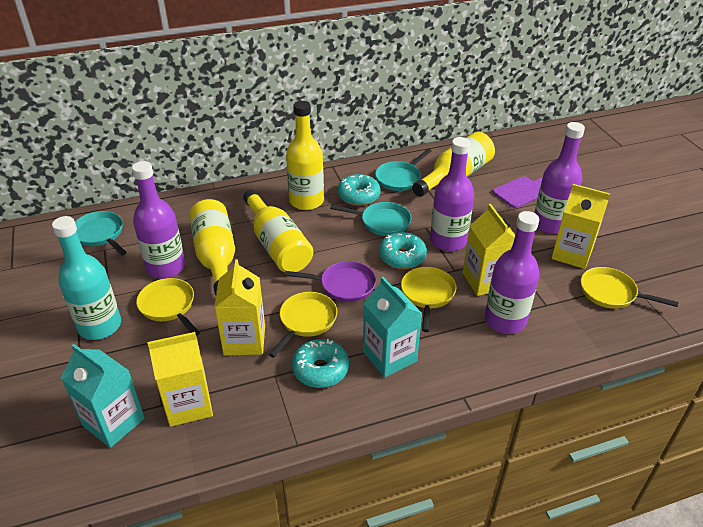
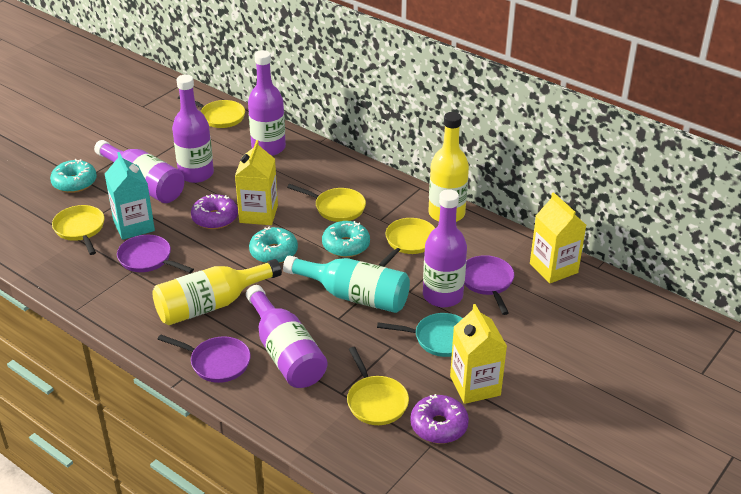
purple bottle: [132,161,185,279] [430,137,474,251] [485,211,539,334] [534,122,585,234] = 4 -> [94,140,184,203] [172,75,214,183] [246,285,327,388] [248,50,286,156] [423,189,467,307] = 5
purple cutting board: [493,176,543,208] = 1 -> none = 0
purple donut: none = 0 -> [191,194,238,229] [410,394,469,444] = 2
purple pan: [285,261,376,302] = 1 -> [117,235,194,273] [158,334,251,383] [464,255,514,315] = 3
turquoise carton: [61,344,145,448] [363,277,423,378] = 2 -> [105,152,155,240] = 1
turquoise pan: [75,211,127,255] [330,202,411,236] [375,149,432,191] = 3 -> [377,313,463,357] = 1
yellow bottle: [189,199,235,295] [243,189,313,272] [286,101,324,210] [412,132,495,197] = 4 -> [152,259,282,325] [428,112,469,222] = 2
yellow carton: [147,332,213,427] [214,259,265,355] [463,204,515,296] [551,184,610,269] = 4 -> [235,140,278,225] [450,304,507,404] [530,192,586,283] = 3
yellow pan: [136,278,200,336] [269,292,337,357] [401,267,456,332] [581,267,679,309] = 4 -> [52,205,104,255] [178,95,245,128] [287,184,366,222] [347,347,409,425] [379,218,435,267] = 5

